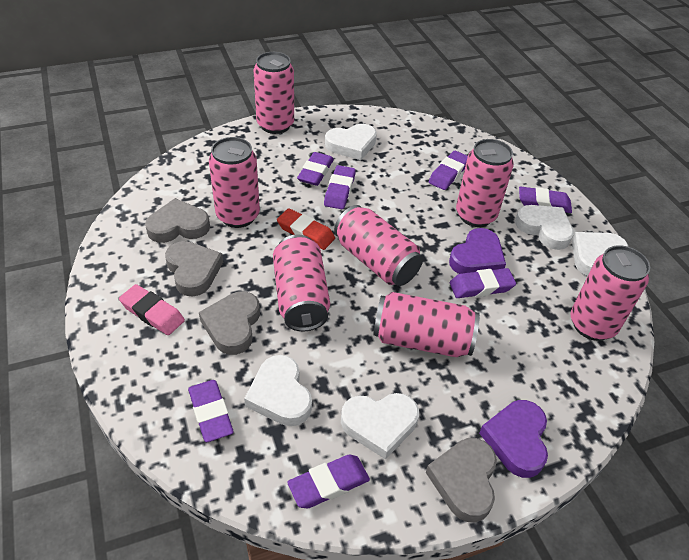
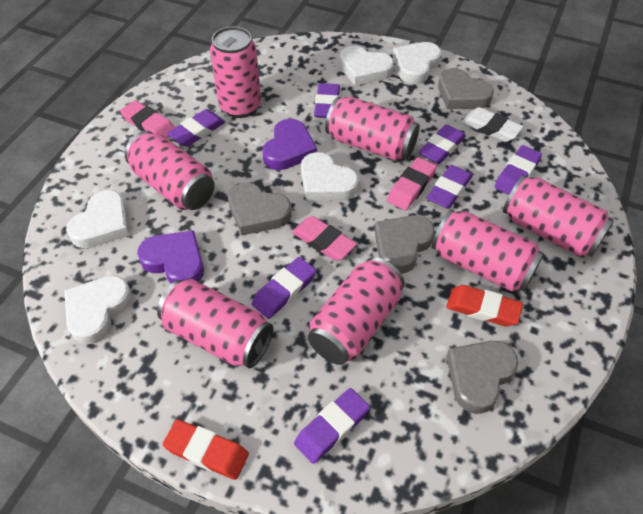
pink eraser: [119,284,185,335] = 1 -> [120,100,175,138] [292,216,357,261] [387,157,437,210] = 3
red eraser: [277,208,335,250] = 1 -> [162,419,249,480] [446,285,523,327] = 2
white eraser: none = 0 -> [461,107,523,142] = 1

